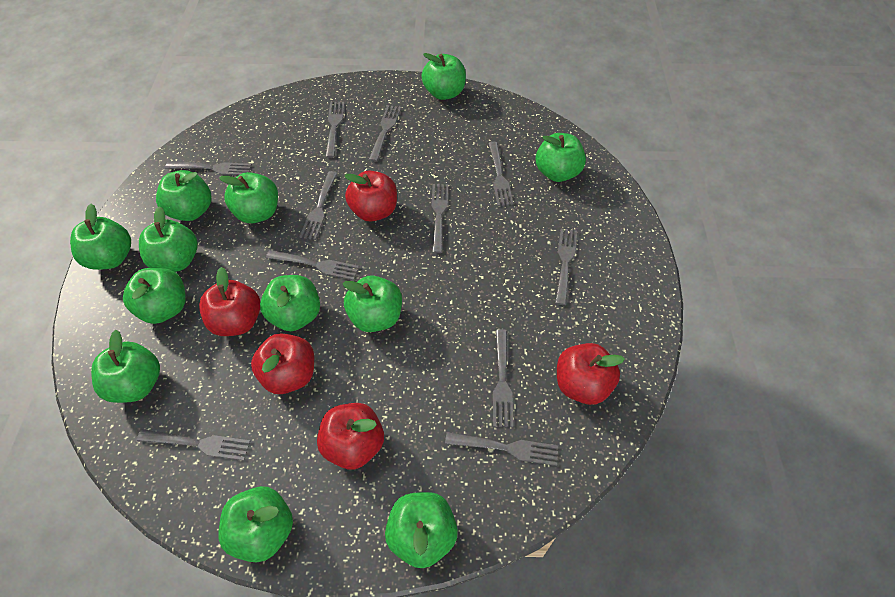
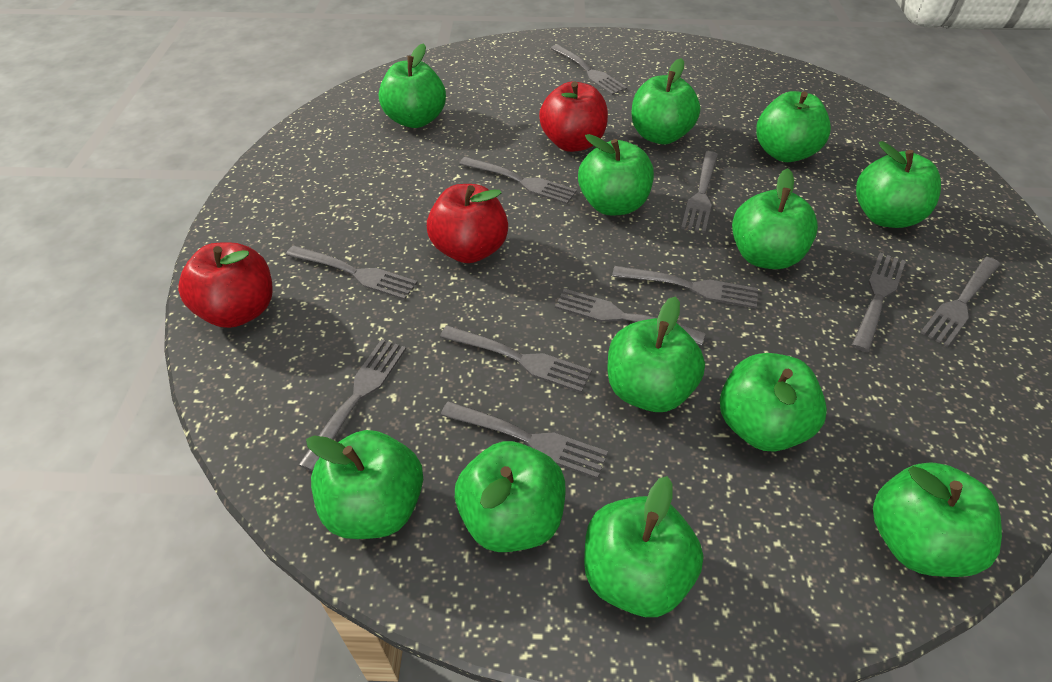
red apple: [199,267,260,336] [251,333,314,394] [317,403,384,470] [344,171,397,222] [557,343,625,405] = 5 -> [178,242,272,328] [427,184,508,263] [539,82,608,152] = 3

